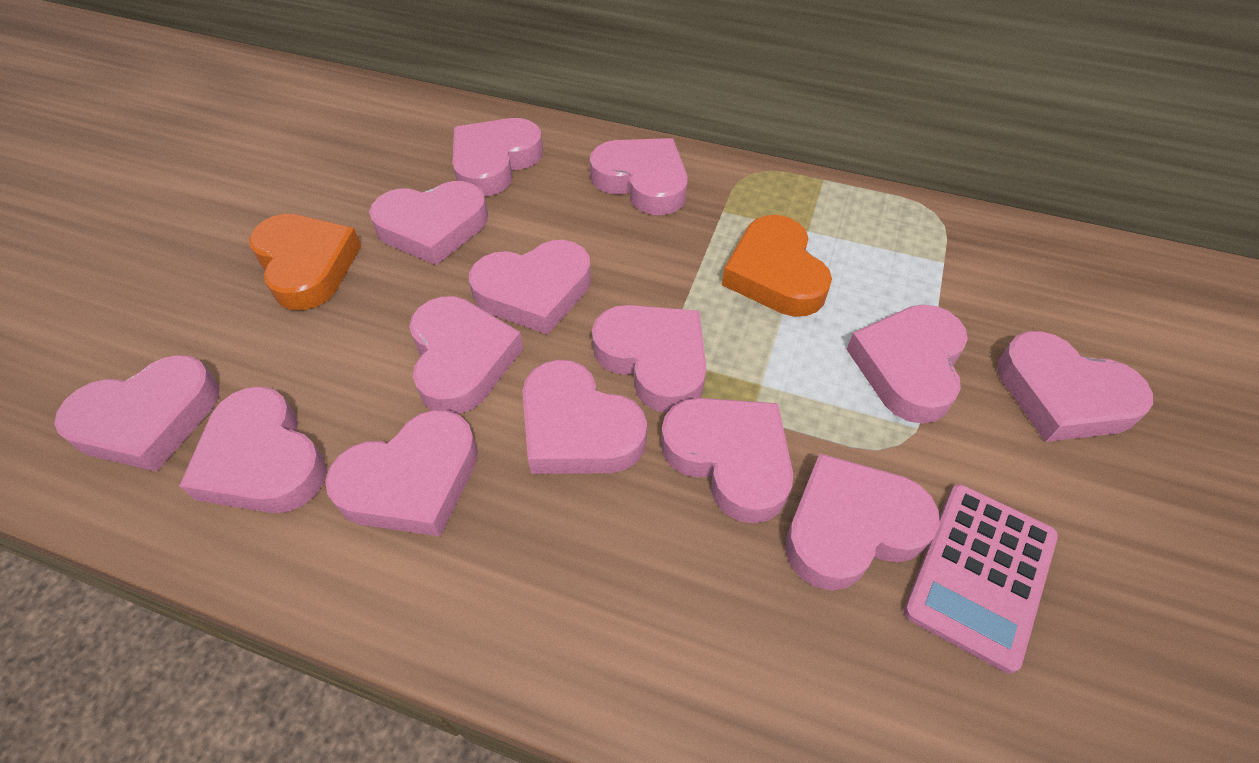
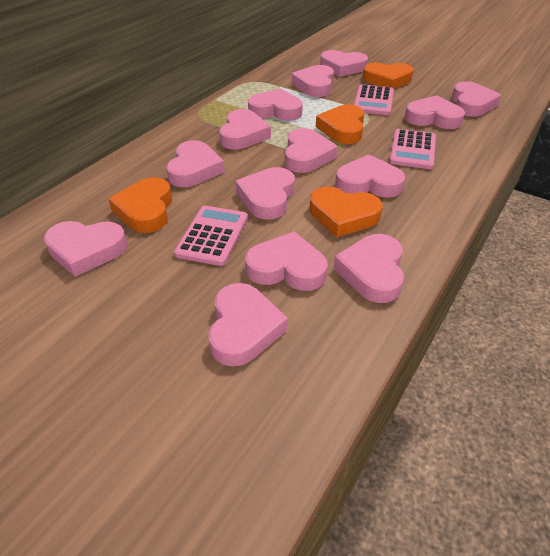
orange heart: [249,214,361,310] [722,215,832,317] = 2 -> [108,177,172,233] [309,187,383,237] [316,105,364,144] [363,63,414,89] = 4
pink calculator: [904,484,1058,674] = 1 -> [174,206,248,266] [354,84,394,115] [389,129,436,169] = 3

